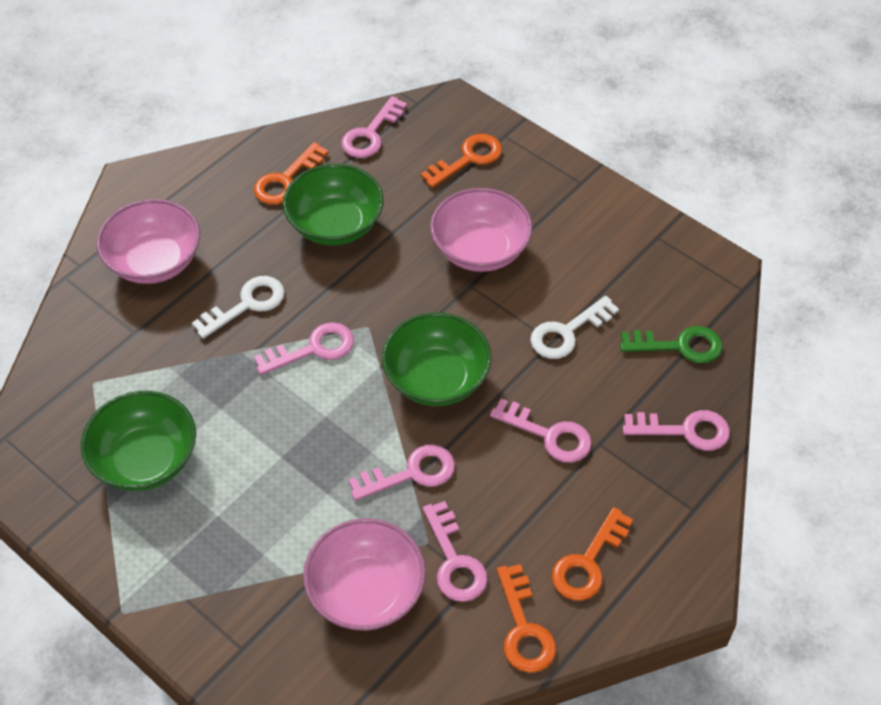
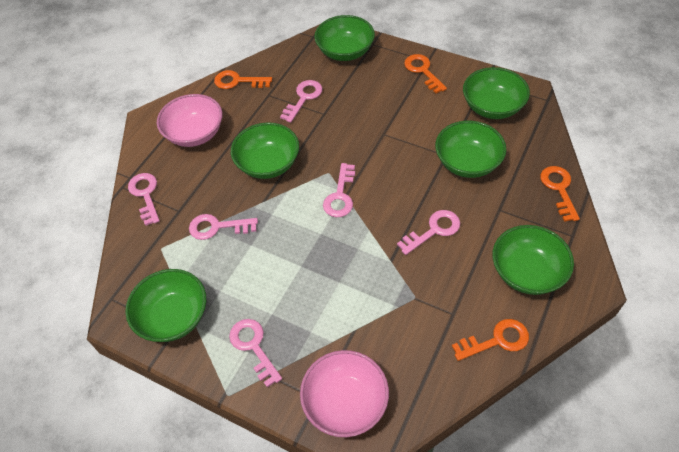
green bowl: [81,391,196,491] [283,164,384,246] [382,313,492,406] = 3 -> [125,269,206,342] [231,122,299,179] [314,15,375,61] [435,121,507,178] [463,67,530,119] [492,225,574,295] = 6
green key: [620,326,722,363] = 1 -> none = 0
pink bowl: [96,199,200,284] [303,518,426,631] [430,188,533,272] = 3 -> [157,94,222,147] [300,350,389,437] = 2
white key: [192,276,285,339] [530,296,619,359] = 2 -> none = 0

